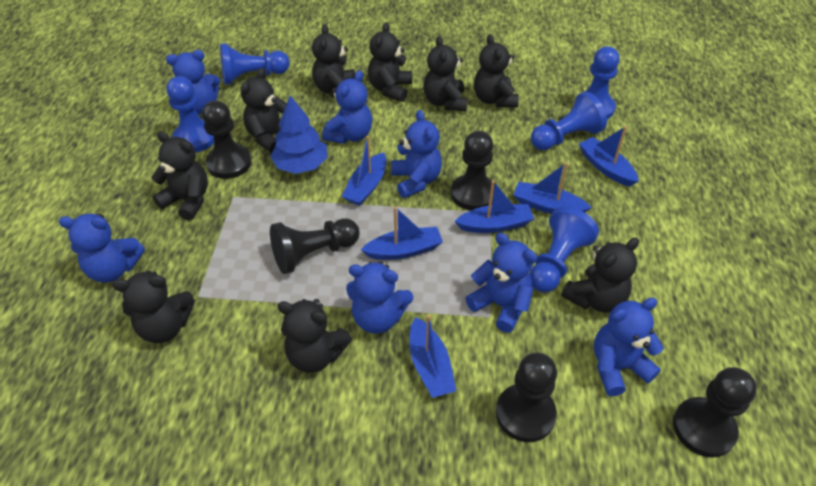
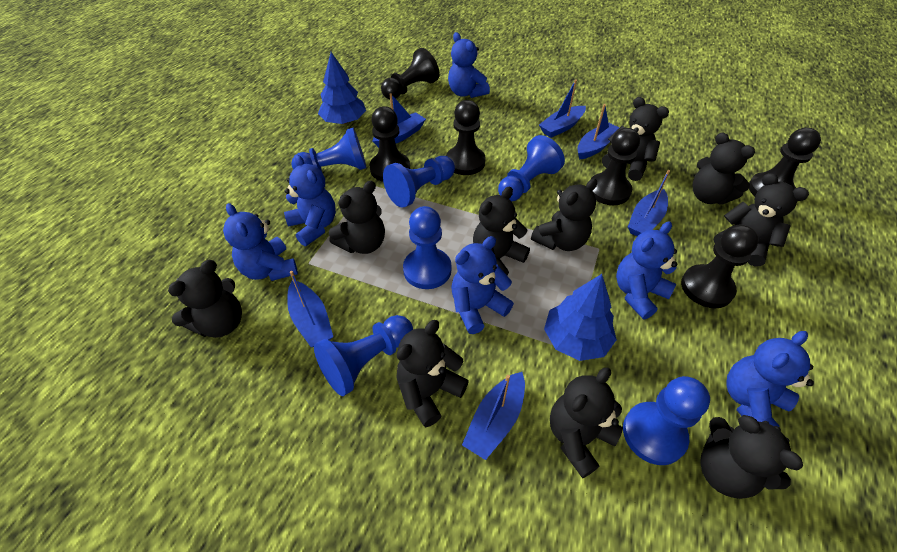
black pawn: [202,101,252,179] [270,218,360,274] [451,131,495,210] [496,353,557,442] [673,367,757,458] = 5 -> [370,106,410,182] [381,48,440,100] [446,100,486,175] [590,128,640,205] [681,224,759,308] [749,128,821,196] = 6
black teddy bear: [113,270,195,343] [151,131,208,221] [241,68,287,153] [277,299,352,373] [312,24,355,98] [368,22,412,102] [424,36,468,111] [474,34,519,107] [561,238,639,313] = 9 -> [168,260,242,338] [329,181,385,254] [396,320,469,427] [473,187,530,276] [531,178,597,251] [550,367,623,478] [602,97,669,181] [693,132,755,205] [700,415,803,499] [714,173,809,267] = 10
blue pawn: [167,76,214,152] [220,43,290,84] [530,206,599,293] [531,92,607,150] [574,47,620,119] = 5 -> [291,128,367,171] [314,315,413,396] [383,156,455,208] [403,206,452,289] [498,135,565,201] [623,376,710,465] = 6
blue teddy bear: [59,213,145,282] [166,50,220,114] [322,70,372,144] [346,262,413,334] [391,110,442,198] [465,233,537,333] [594,297,664,396] = 7 -> [223,203,298,281] [284,155,336,246] [448,32,490,98] [451,236,514,334] [616,221,677,319] [726,331,814,427] = 6
blue tree: [270,95,328,174] = 1 -> [318,52,366,124] [544,274,617,361] = 2

